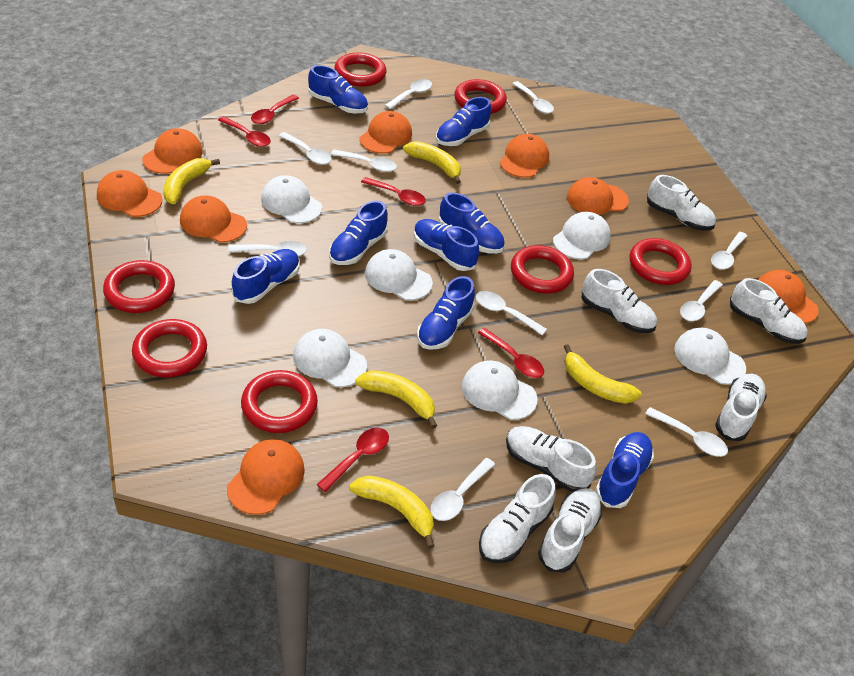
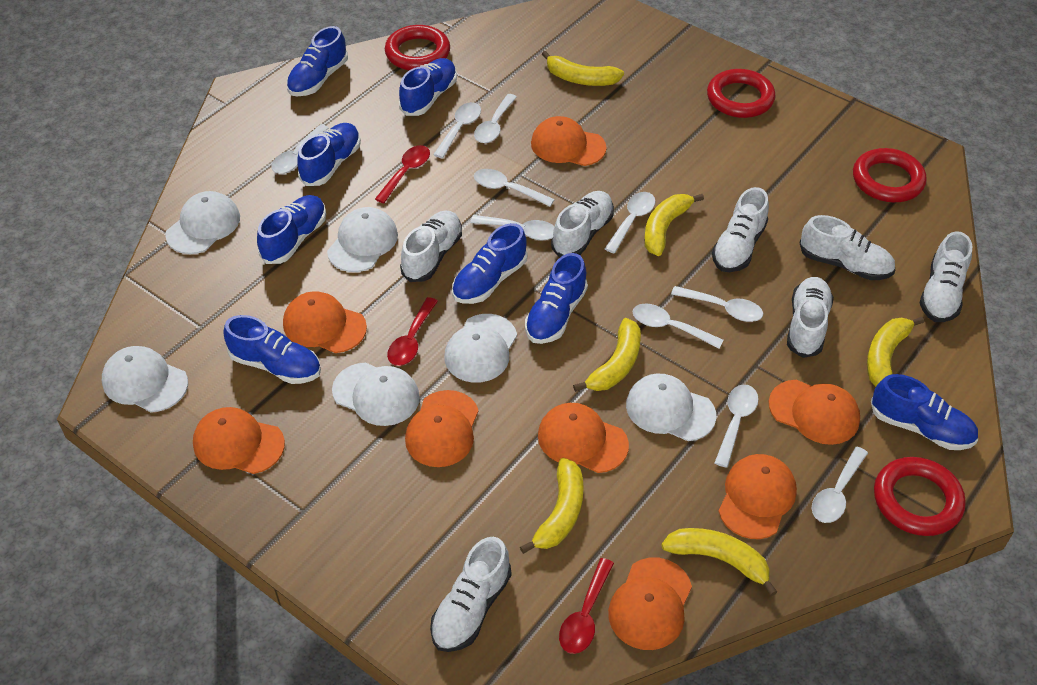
red ring: [103,260,175,313] [132,319,207,377] [241,370,318,433] [334,52,386,87] [454,79,507,114] [511,245,574,294] [630,238,692,285] = 7 -> [385,25,450,70] [707,69,776,118] [853,148,927,202] [874,457,966,536] = 4
red spoon: [218,116,271,147] [251,95,299,124] [316,427,389,492] [361,177,426,206] [478,328,544,378] = 5 -> [375,145,430,203] [387,297,438,366] [559,558,614,654] = 3
yellow banana: [163,158,220,204] [349,476,434,549] [355,370,437,429] [403,141,461,184] [564,344,642,404] = 5 -> [520,458,584,554] [542,51,624,86] [573,318,641,392] [644,194,704,256] [661,528,777,596] [867,317,924,387] = 6

